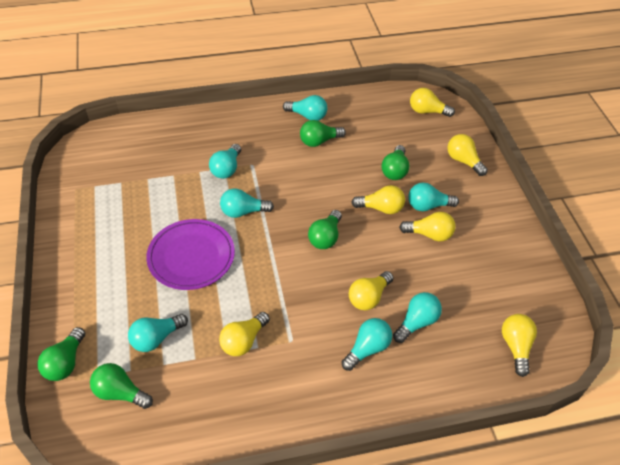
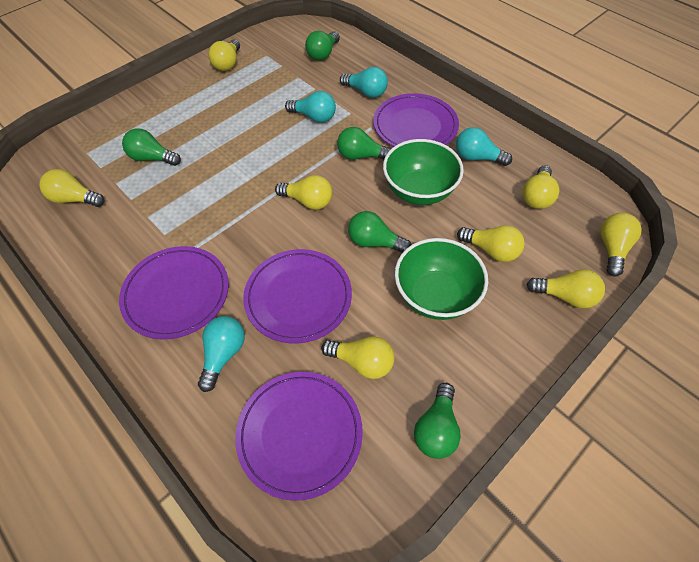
green bowl: none = 0 -> [383,139,464,205] [395,238,488,320] = 2
purple plate: [146,219,235,290] = 1 -> [119,246,229,339] [235,372,363,501] [243,249,352,343] [373,93,459,147] = 4
turquoise light bulb: [128,314,188,352] [209,144,241,179] [220,188,274,218] [283,95,327,121] [342,318,392,371] [393,292,442,343] [408,182,459,211] = 7 -> [198,316,245,392] [285,91,336,123] [340,67,388,98] [456,127,512,166] = 4
yellow light bulb: [219,312,270,356] [349,271,393,310] [351,185,405,214] [399,212,456,241] [410,88,455,117] [447,134,488,176] [502,314,537,377] = 7 -> [39,169,105,207] [208,39,240,71] [275,175,332,210] [321,336,395,379] [457,225,525,262] [523,165,559,209] [527,269,605,308] [600,213,642,276] = 8

